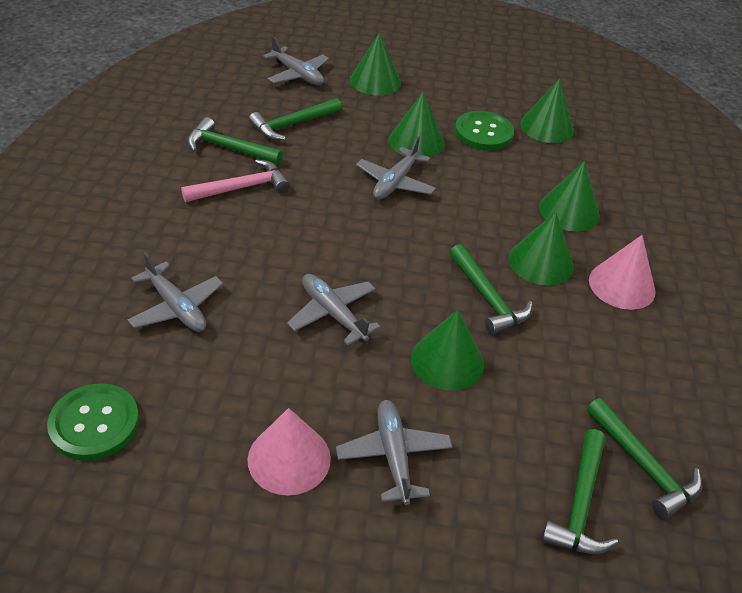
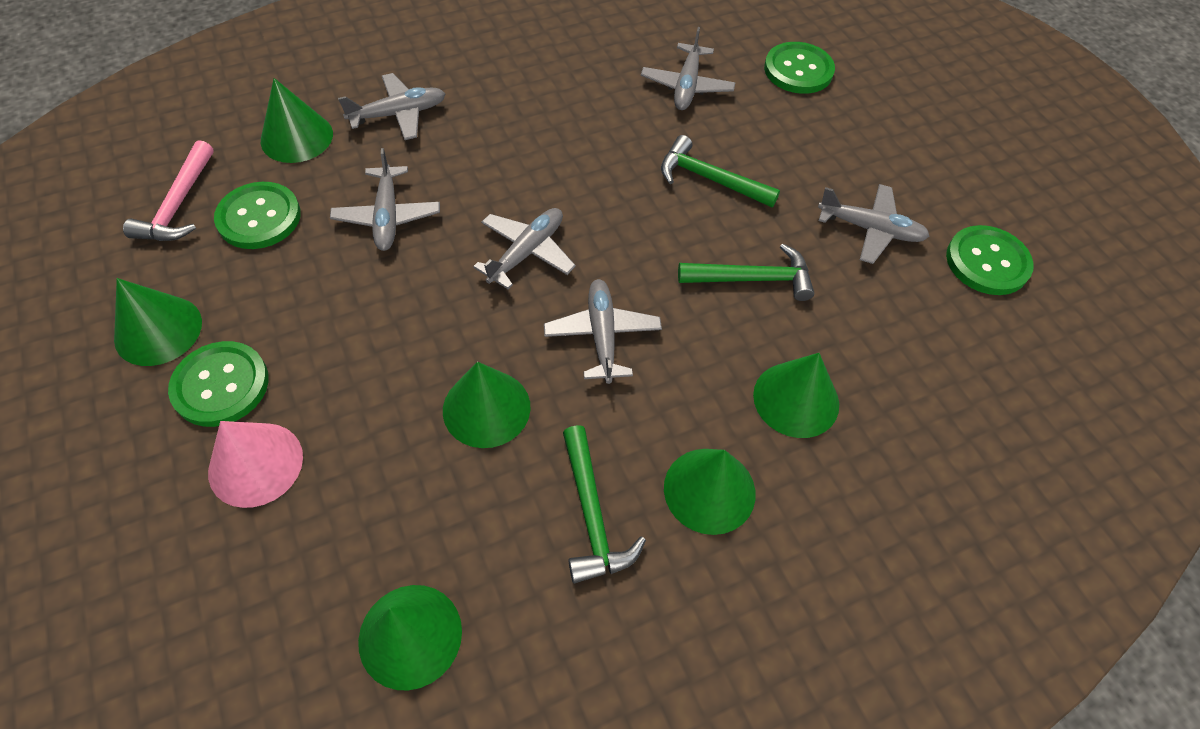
green button: [47,383,139,461] [455,111,514,150] = 2 -> [168,341,269,427] [214,182,301,249] [764,42,835,94] [946,225,1034,295] = 4
green hammer: [187,117,283,165] [248,98,342,140] [450,244,533,335] [541,429,618,554] [587,398,702,519] = 5 -> [563,425,646,583] [661,135,780,207] [678,244,814,301] = 3
grey plane: [127,252,223,332] [263,36,329,85] [287,274,381,345] [336,400,453,505] [356,136,436,200] = 5 -> [330,148,440,251] [338,73,445,140] [473,208,576,289] [544,279,662,384] [641,27,735,110] [818,184,930,264] = 6
pink cone: [248,408,331,496] [589,235,656,310] = 2 -> [208,421,303,508] = 1

